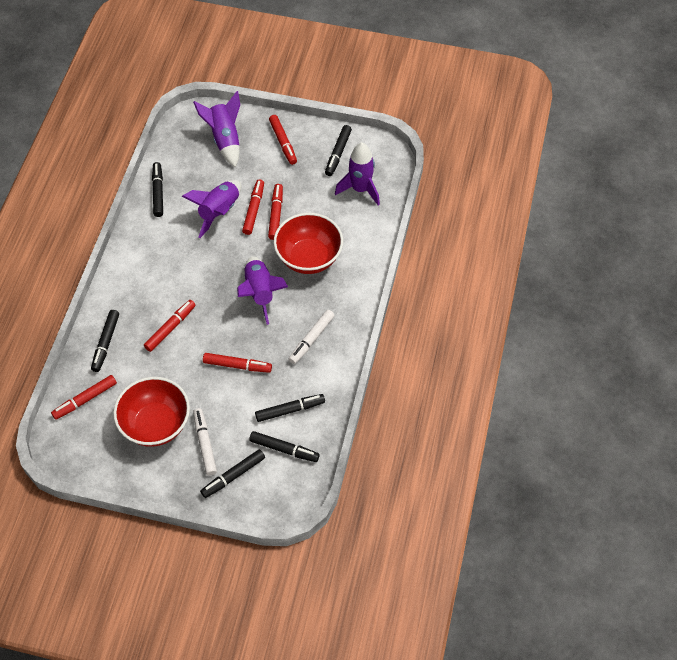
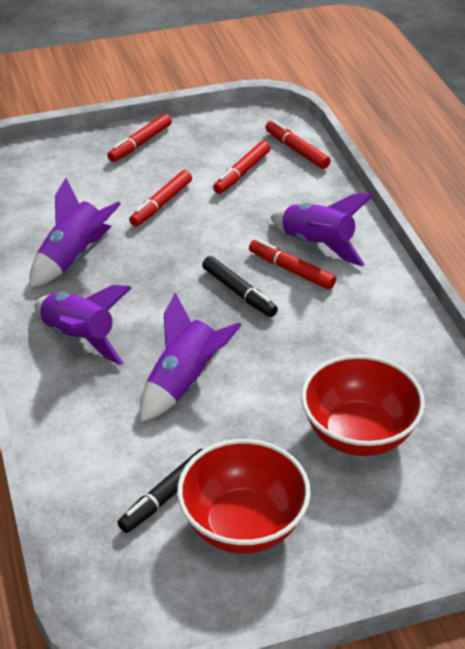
black marker: [91,310,119,372] [152,162,163,217] [200,449,265,498] [249,431,320,462] [255,394,325,422] [325,125,352,176] = 6 -> [117,449,203,533] [202,256,278,317] = 2
red marker: [51,375,117,420] [144,300,196,352] [203,353,272,373] [242,179,264,235] [268,184,283,240] [269,115,297,165] = 6 -> [107,114,172,162] [129,170,192,227] [213,141,270,194] [249,239,336,290] [265,120,331,169] = 5
white marker: [193,408,217,475] [289,310,335,364] = 2 -> none = 0

